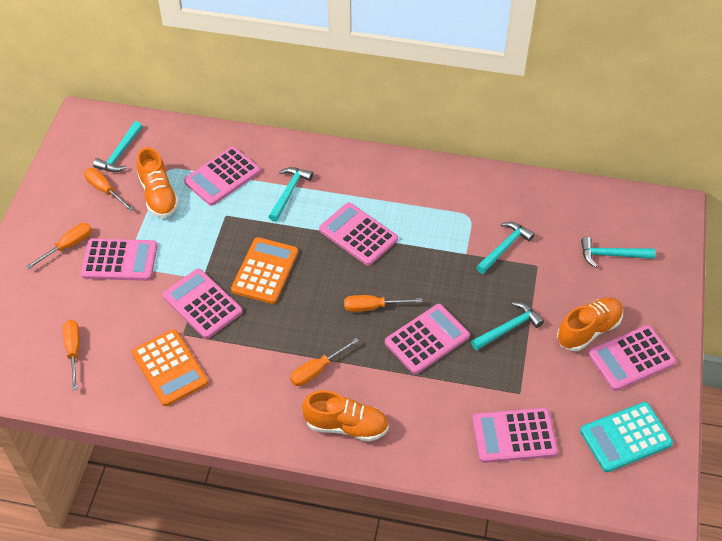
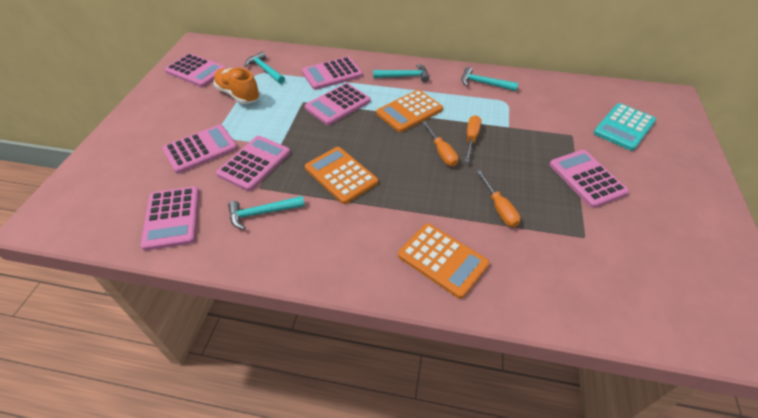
orange calculator: [132,329,208,406] [231,237,298,304] = 2 -> [305,147,378,204] [376,90,443,132] [398,223,490,299] = 3
orange screwdriver: [26,223,92,269] [63,320,80,390] [84,168,134,211] [290,338,359,386] [344,295,422,312] = 5 -> [422,121,459,166] [465,115,481,162] [476,170,521,227] = 3
orange shoe: [137,147,179,218] [302,390,389,442] [557,297,623,351] = 3 -> [214,68,260,104] = 1
turquoise hammer: [93,121,142,172] [269,167,313,222] [471,302,544,350] [476,222,535,274] [581,237,655,268] = 5 -> [228,196,305,230] [245,52,285,84] [373,64,429,82] [461,67,518,91] = 4

